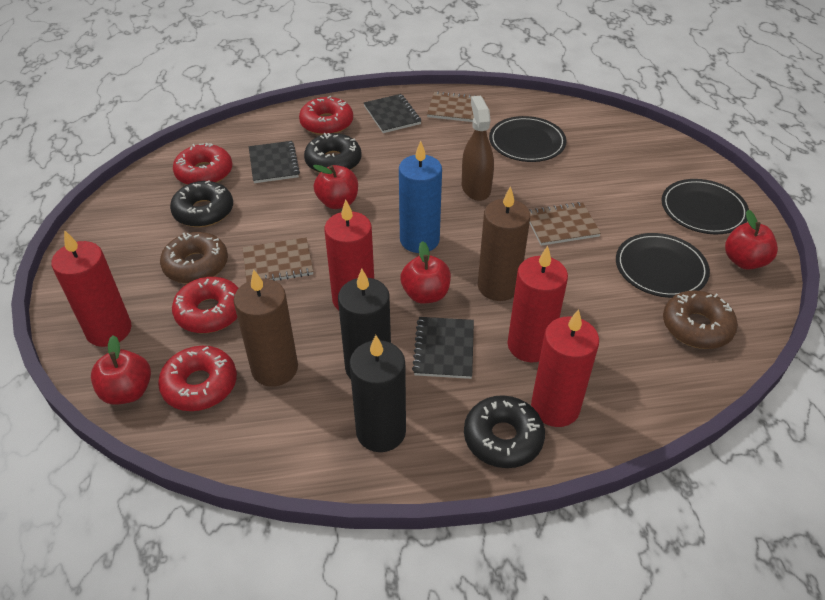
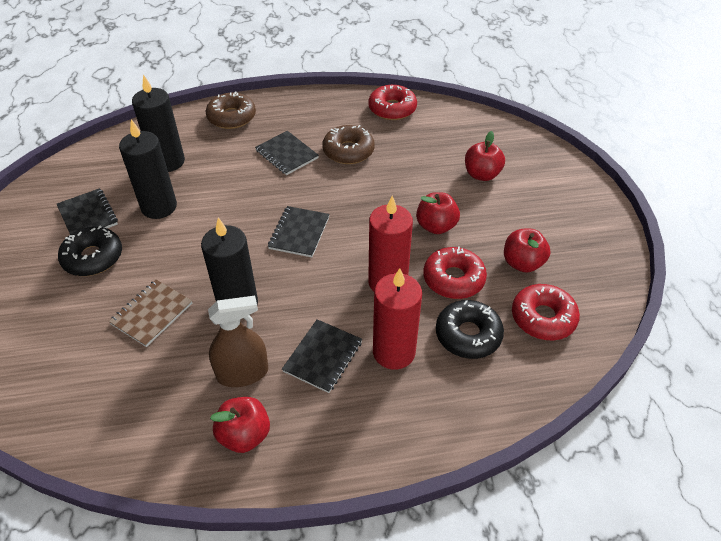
black candle: [338,269,391,379] [349,335,406,452] = 2 -> [119,119,177,219] [132,74,185,172] [201,218,258,305] = 3
black donut: [170,180,233,227] [304,133,362,173] [464,395,545,468] = 3 -> [58,226,122,276] [436,300,504,359] = 2
black notebook: [249,141,300,183] [364,94,421,133] [412,317,474,379] = 3 -> [57,188,118,235] [255,131,319,175] [268,206,330,257] [282,319,362,393] = 4
black plate: [489,116,567,162] [616,233,710,298] [661,179,749,234] = 3 -> none = 0
blue candle: [399,141,442,253] = 1 -> none = 0
brown candle: [234,270,298,387] [478,186,530,301] = 2 -> none = 0
brown notebook: [242,237,314,282] [427,91,485,122] [529,202,601,246] = 3 -> [109,279,192,347] = 1
red candle: [51,230,131,347] [324,200,374,310] [508,246,568,363] [531,309,599,427] = 4 -> [368,196,413,292] [373,268,422,370] = 2
red donut: [158,346,237,411] [172,277,239,333] [173,143,232,185] [299,96,353,135] = 4 -> [369,85,417,120] [423,246,487,299] [512,284,580,340] = 3

